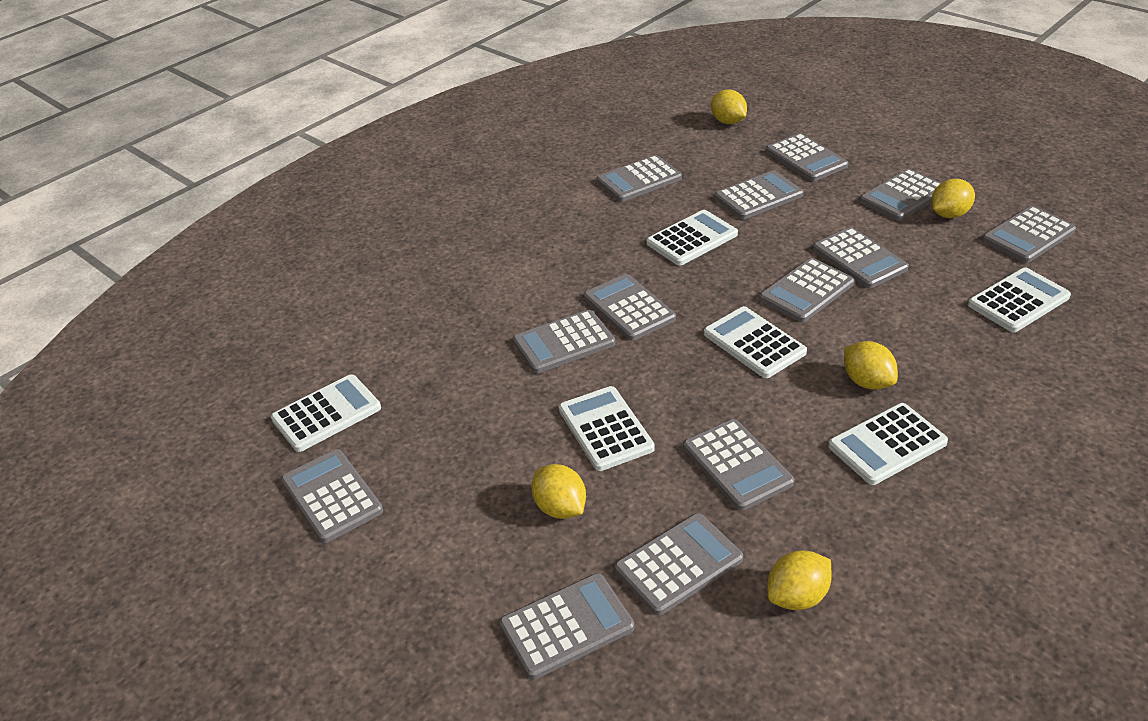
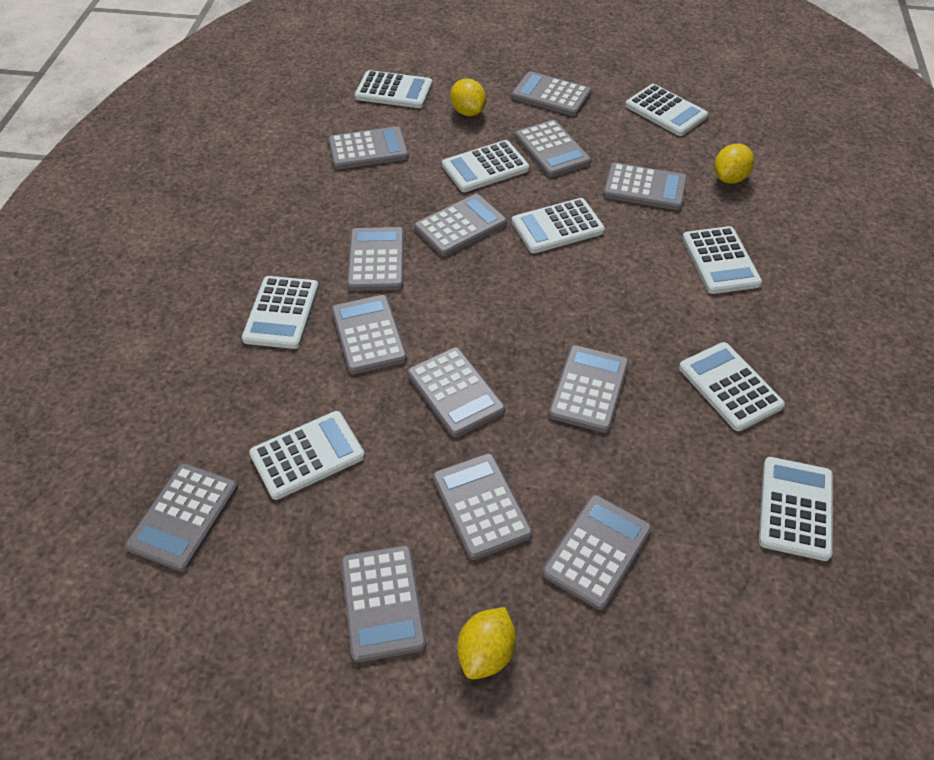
white calculator: [271,374,381,452] [559,386,655,471] [647,210,738,266] [704,306,807,378] [828,403,948,485] [968,267,1071,332] = 6 -> [242,276,319,349] [249,411,365,500] [355,70,432,108] [442,140,529,192] [512,198,605,253] [625,84,708,136] [679,342,785,431] [682,226,762,294] [759,457,833,561] = 9
yellow lemon: [531,464,586,519] [711,89,747,124] [767,550,832,610] [844,341,898,390] [931,179,975,218] = 5 -> [450,78,486,116] [457,607,516,679] [714,144,754,184] = 3

